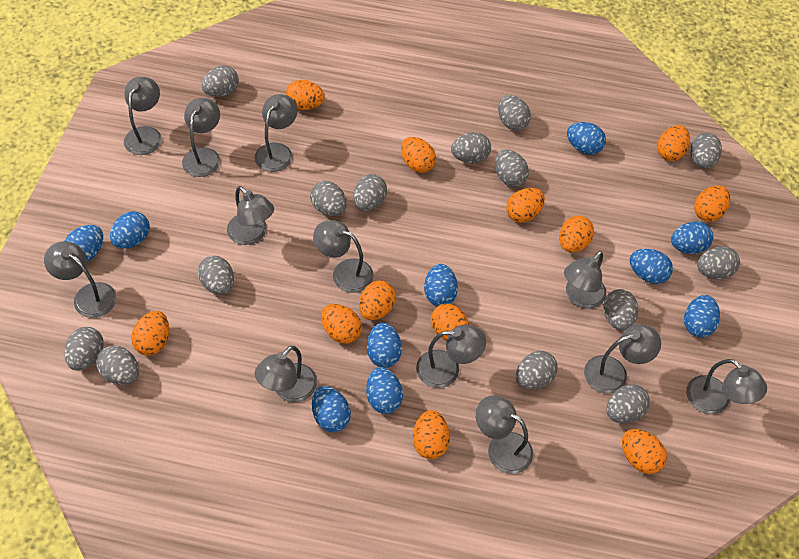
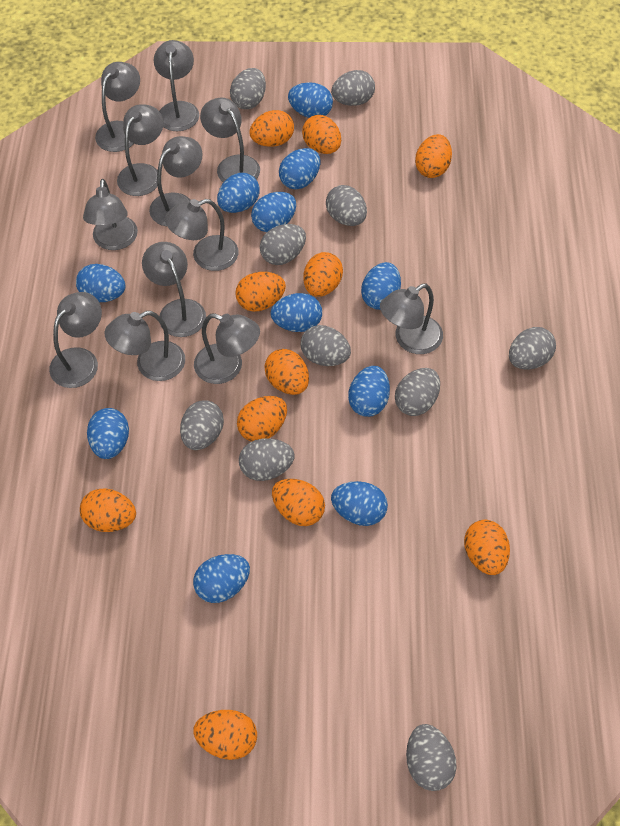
blue egg: [64,225,103,262] [110,211,150,249] [312,386,351,432] [366,367,403,414] [367,322,402,368] [424,264,458,306] [567,122,606,155] [630,249,673,284] [671,221,713,254] [684,295,720,337] = 10 -> [76,264,126,302] [87,408,129,459] [193,554,250,603] [217,173,260,213] [251,192,296,232] [270,293,322,332] [279,148,320,189] [288,82,333,118] [331,481,388,526] [348,366,390,417] [361,262,401,310] = 11
grey egg: [64,327,104,371] [96,346,139,385] [198,256,234,295] [202,65,239,97] [310,181,347,216] [354,174,387,211] [451,132,491,163] [495,149,529,187] [498,95,531,131] [516,351,558,390] [603,289,638,331] [606,385,650,423] [690,133,722,168] [697,246,740,279] = 14 -> [180,400,224,450] [230,68,266,109] [239,438,294,481] [260,224,306,265] [301,325,351,366] [326,185,367,226] [331,70,375,106] [395,368,440,416] [406,724,457,791] [509,327,556,370] = 10
orange egg: [131,311,169,355] [286,80,325,110] [321,304,362,344] [359,281,396,320] [401,137,436,173] [413,410,450,459] [431,304,469,341] [506,188,545,223] [559,216,594,253] [622,429,667,474] [657,125,690,161] [694,185,730,222] = 12 -> [80,488,136,532] [193,710,257,760] [235,272,286,312] [237,396,287,441] [249,110,294,147] [264,349,309,395] [272,479,325,526] [302,115,341,154] [303,252,343,297] [415,134,452,178] [464,520,510,575] = 11

